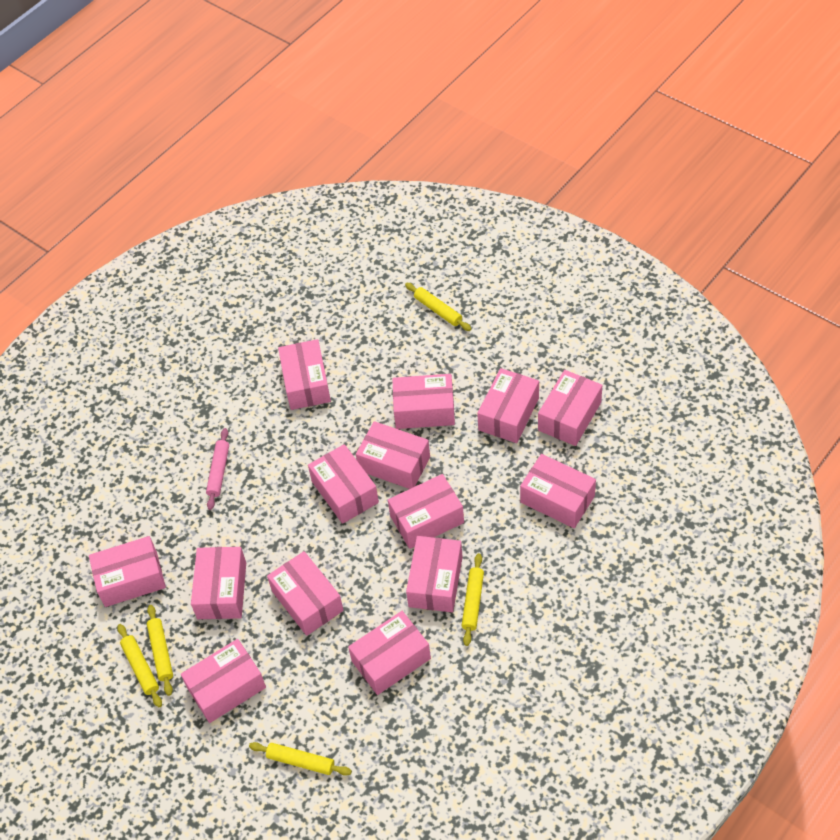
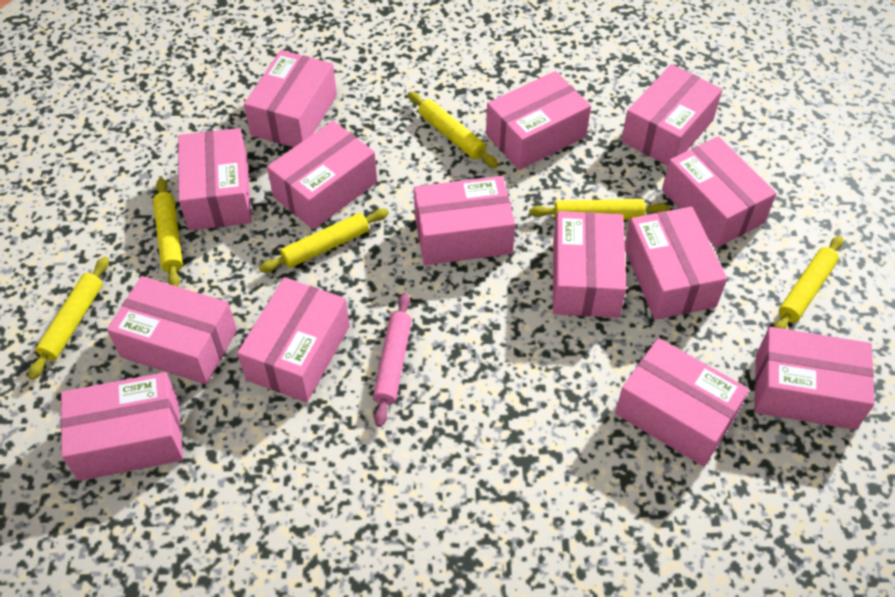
yellow rolling pin: [117,624,162,707] [147,605,173,696] [249,742,352,776] [405,283,471,331] [462,553,484,646] = 5 -> [28,257,109,380] [153,178,183,287] [259,209,389,273] [408,92,498,168] [529,199,670,220] [774,236,843,329] = 6

